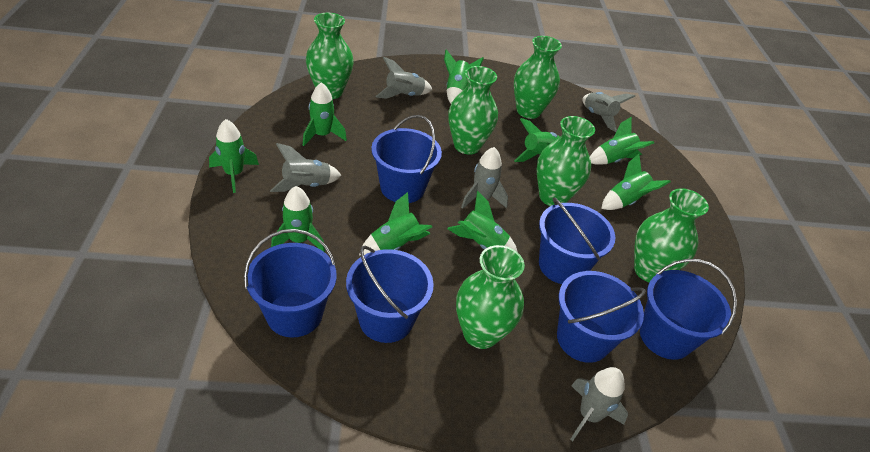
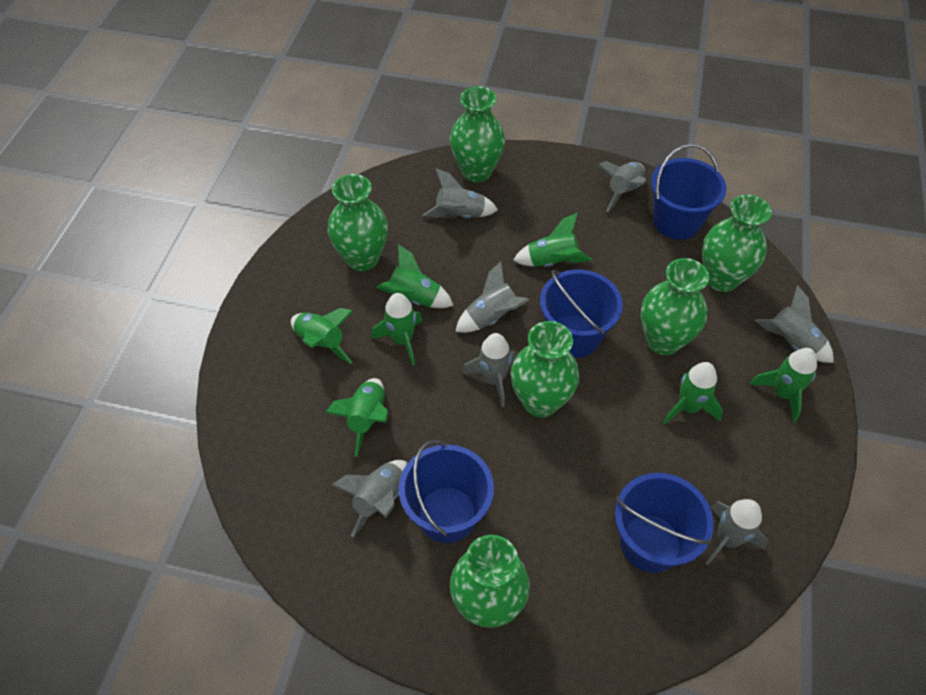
blue bucket: [244,229,336,337] [346,246,434,343] [371,115,442,203] [539,197,615,284] [557,271,646,363] [640,259,737,360] = 6 -> [399,440,494,543] [540,269,623,358] [615,473,714,573] [651,144,726,240] = 4
green rocket: [209,119,259,193] [271,186,325,252] [303,82,347,146] [359,192,432,256] [444,49,484,104] [447,191,517,251] [514,118,560,162] [590,116,654,165] [601,154,671,210] = 9 -> [291,308,353,364] [325,378,388,457] [371,293,423,366] [376,244,454,308] [513,212,592,267] [663,362,723,425] [750,348,817,423] = 7
grey rocket: [270,143,341,192] [376,57,432,99] [461,147,508,209] [570,367,628,441] [583,92,636,132] = 5 -> [332,460,407,537] [423,168,498,218] [455,261,529,333] [462,333,516,407] [598,161,646,212] [705,499,768,566] [755,285,833,363] = 7

